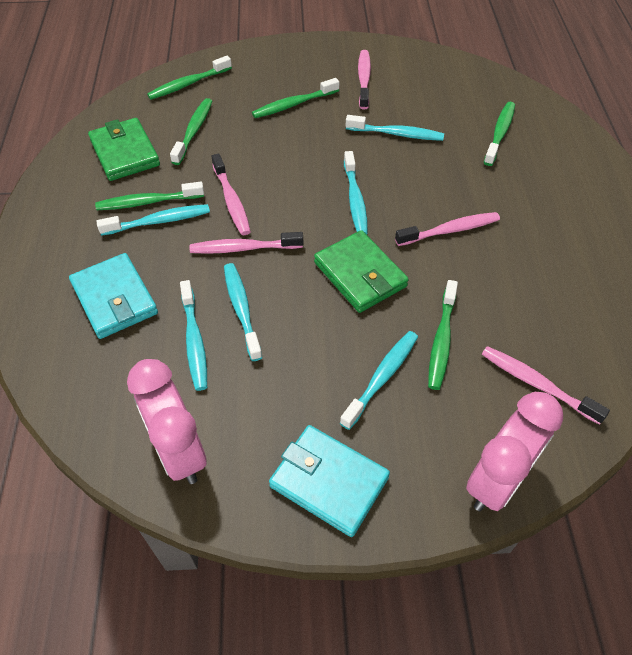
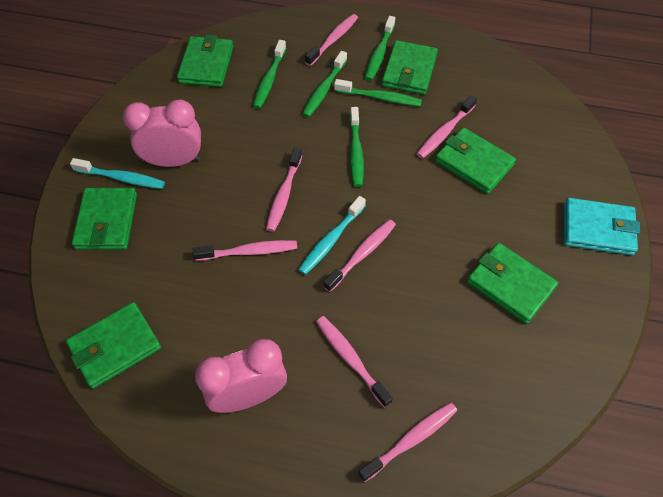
green toothbrush: [95,182,204,210] [147,56,232,100] [170,98,212,165] [252,78,339,118] [428,280,458,390] [484,102,515,166] = 6 -> [253,40,286,109] [302,51,347,118] [334,79,422,106] [350,107,364,187] [365,16,395,81] = 5
green wallet: [88,118,160,181] [314,230,409,313] = 2 -> [66,302,161,389] [72,188,137,250] [177,35,233,87] [382,40,438,95] [435,128,516,194] [467,243,558,324] = 6
pink toothbrush: [190,232,303,254] [211,154,251,235] [358,50,371,110] [395,212,500,246] [482,346,610,425] = 5 -> [193,240,297,261] [266,147,302,232] [305,14,358,66] [316,316,393,408] [323,219,396,292] [358,402,457,482] [417,95,477,159] = 7
turquoise toothbrush: [96,204,210,236] [180,280,207,391] [224,263,263,361] [340,331,418,430] [344,151,368,235] [346,115,444,141] = 6 -> [70,158,165,189] [298,196,366,275] = 2
turquoise wallet: [69,253,158,339] [269,425,390,537] = 2 -> [564,198,640,256] = 1

